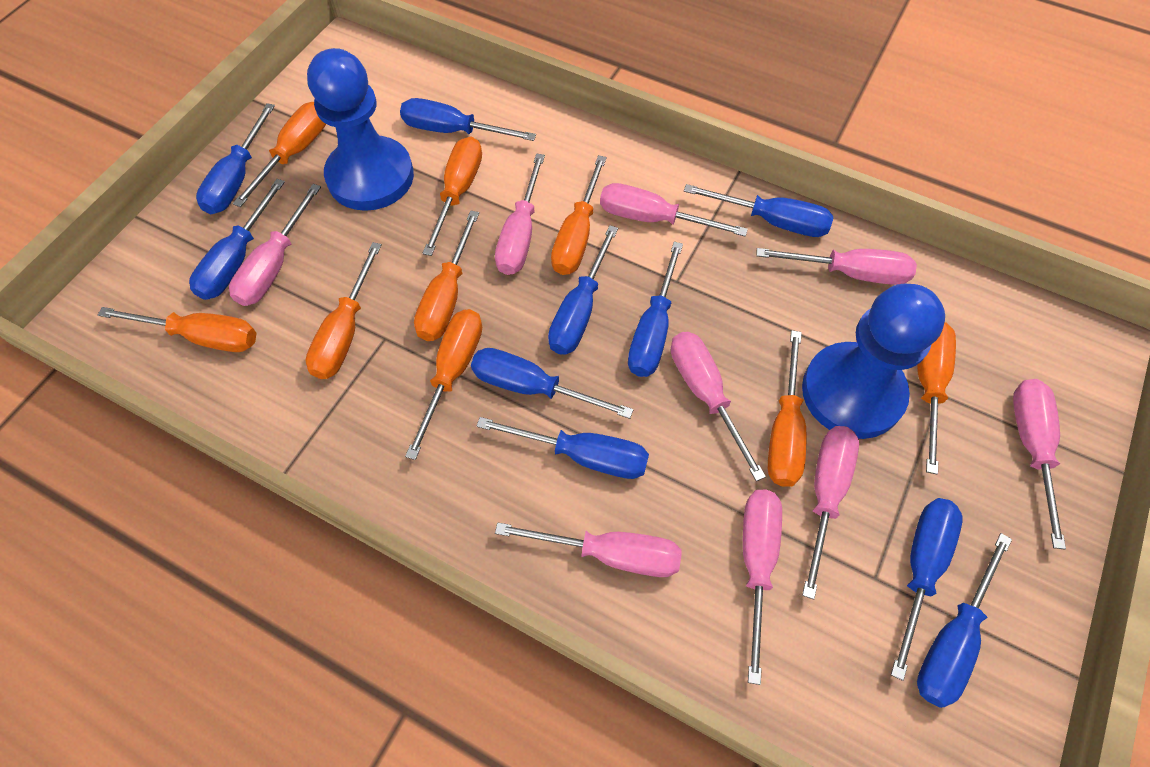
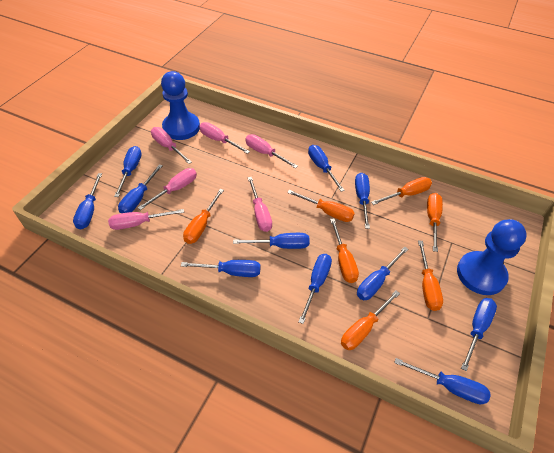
blue screwdriver: [189,179,285,300] [196,103,275,214] [400,98,536,141] [471,348,634,419] [476,417,649,479] [548,225,618,355] [628,242,683,377] [684,184,833,237] [891,498,962,681] [917,533,1012,708] = 10 -> [73,173,102,230] [114,146,142,197] [118,164,163,213] [181,260,261,277] [233,233,310,249] [299,254,332,324] [308,145,345,192] [355,173,370,229] [357,246,408,300] [394,358,491,404] [461,298,497,371] = 11
orange screwdriver: [98,307,256,352] [233,102,326,207] [306,242,382,379] [405,309,482,460] [414,210,479,341] [423,137,482,256] [551,155,607,275] [768,330,807,487] [917,322,956,475] = 9 -> [183,189,224,244] [287,190,355,222] [330,218,359,283] [341,290,400,350] [371,177,432,205] [418,241,443,311] [427,193,443,252] = 7
pink screwdriver: [229,184,321,306] [495,153,545,275] [495,522,682,577] [600,183,748,237] [671,332,766,481] [743,490,782,685] [756,248,917,285] [802,426,859,600] [1013,379,1066,549] = 9 -> [108,209,184,230] [138,168,197,210] [151,127,192,164] [199,122,250,154] [245,134,298,169] [248,177,272,232] = 6

